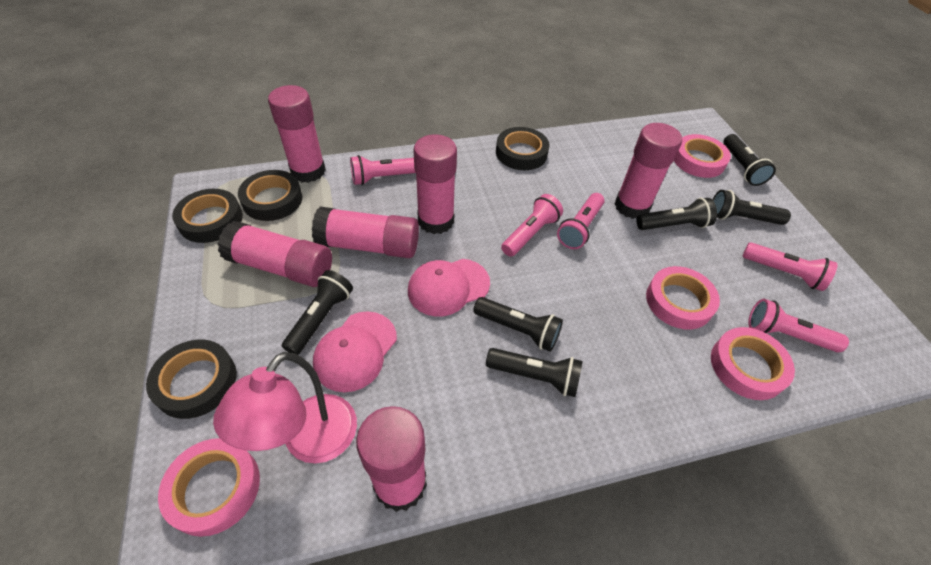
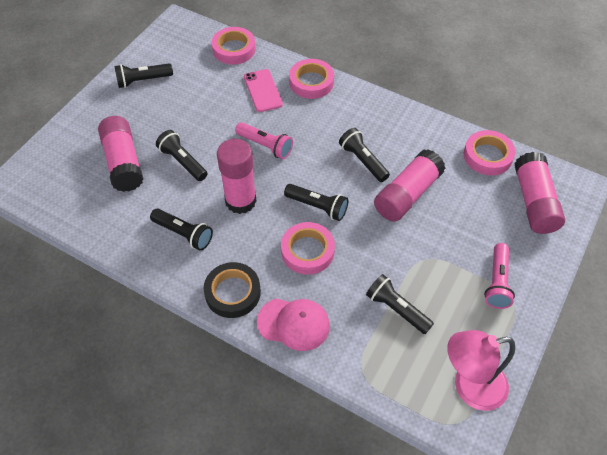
black tape: [146,340,237,419] [172,189,243,243] [238,170,302,221] [496,127,550,170] = 4 -> [204,262,261,318] = 1
pink cap: [313,311,397,392] [408,259,490,317] = 2 -> [257,299,330,351] = 1
pink flashlight: [350,155,416,185] [501,194,563,257] [557,193,605,249] [743,242,838,291] [748,299,849,352] = 5 -> [235,122,293,159] [484,243,515,309] = 2
pink glue stick: [217,221,332,287] [268,85,326,183] [312,207,419,258] [356,406,427,512] [413,134,457,234] [615,123,682,219] = 6 -> [98,116,144,192] [217,139,257,214] [374,149,446,222] [514,152,565,234] = 4
pink phone: none = 0 -> [244,69,283,112] = 1

